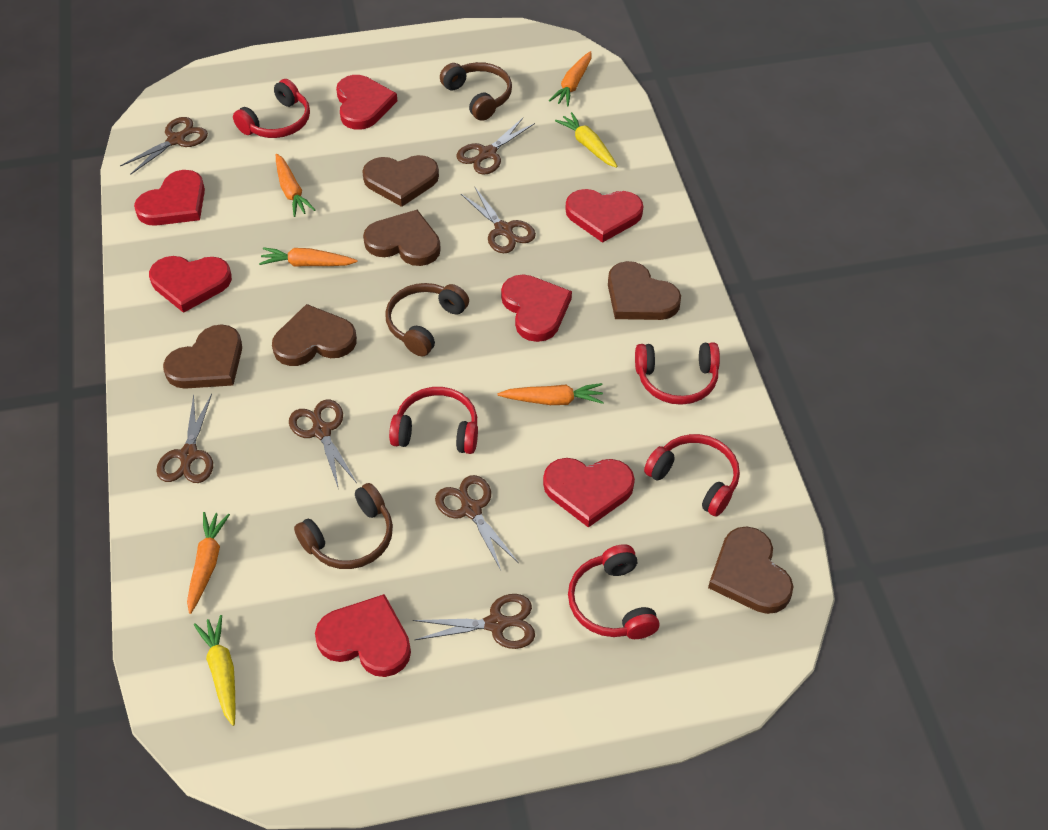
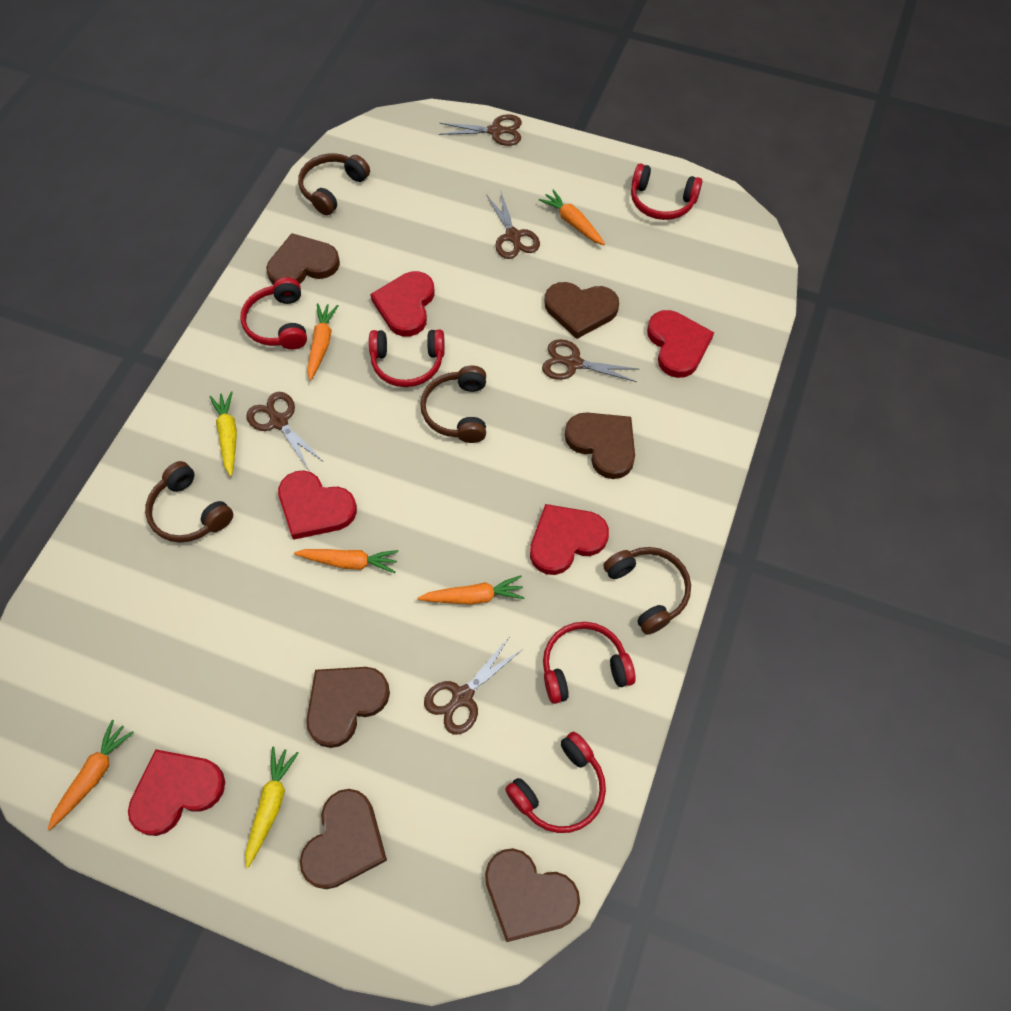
brown headphones: [294,483,393,569] [385,283,469,356] [440,62,512,121] = 3 -> [145,461,233,543] [298,153,370,215] [420,365,486,443] [603,547,691,635] = 4
brown scissors: [120,117,208,175] [156,394,213,483] [289,400,357,490] [413,594,535,649] [435,475,519,570] [457,118,535,175] [461,186,536,253] = 7 -> [246,392,324,470] [424,638,523,735] [439,114,522,146] [486,192,540,259] [542,339,639,382] = 5
red heart: [134,170,205,226] [149,256,232,313] [315,594,411,677] [336,75,397,130] [501,275,572,342] [543,458,635,528] [565,189,643,243] = 7 -> [128,749,225,836] [278,470,357,540] [370,271,434,337] [530,504,609,575] [647,310,714,378] = 5

